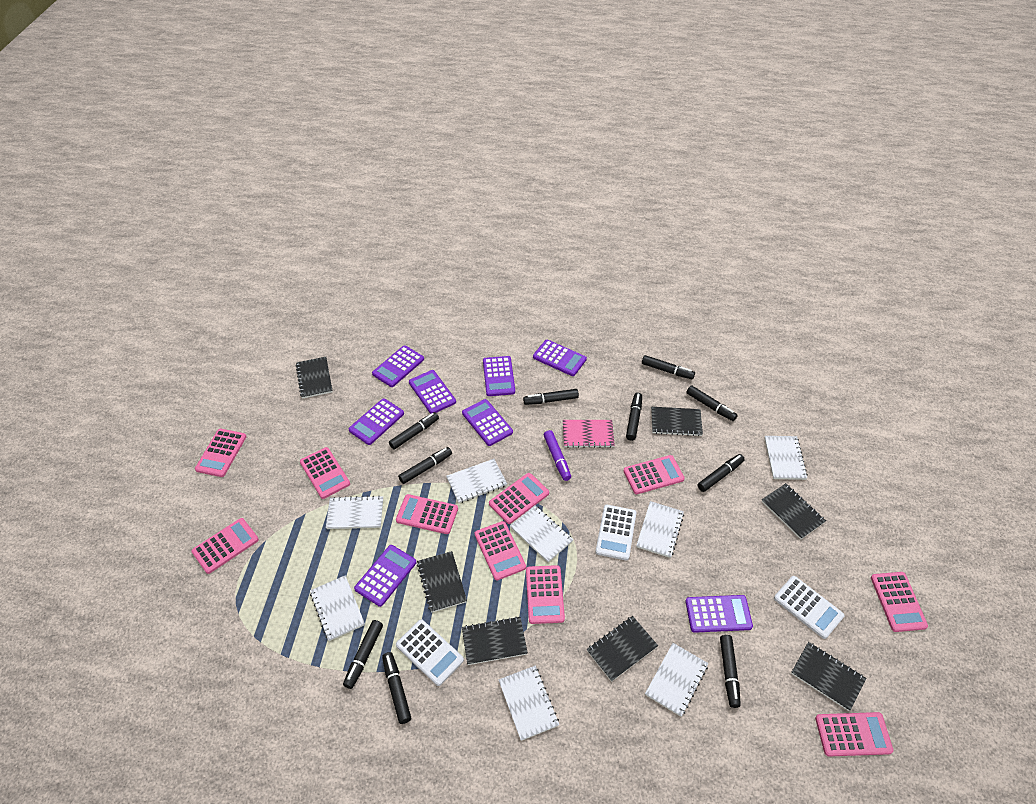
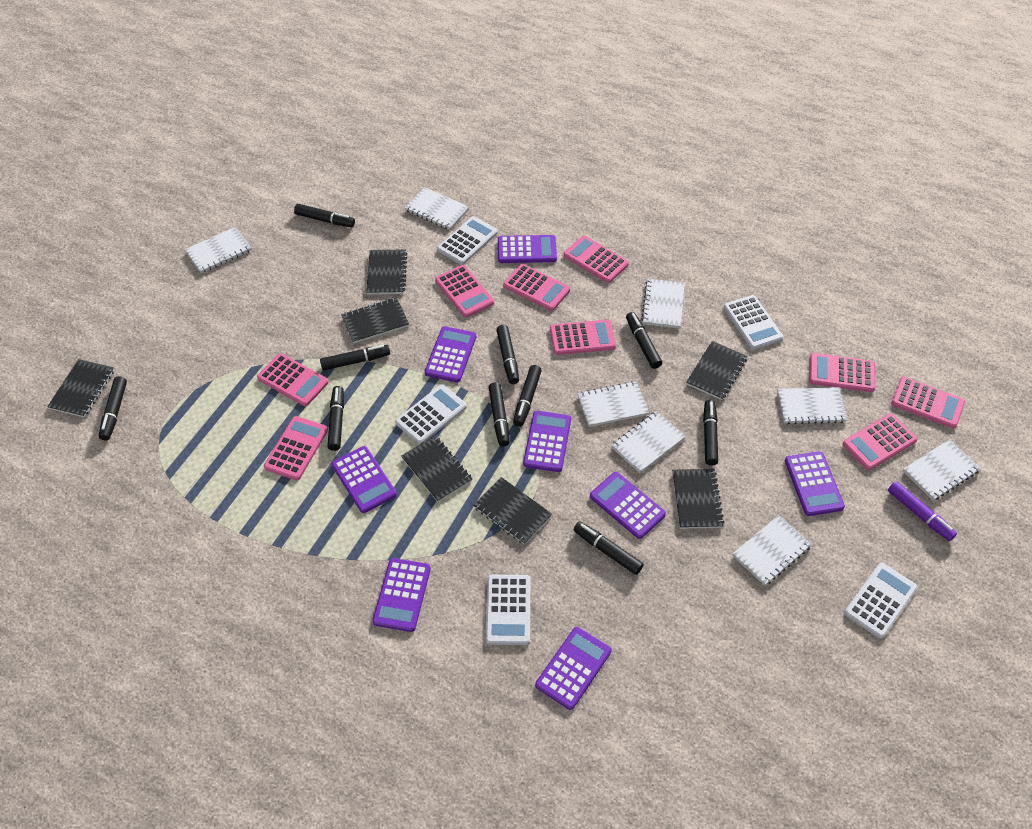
pink calculator: [191,518,259,574] [195,429,246,477] [300,447,350,499] [396,494,458,534] [475,521,526,580] [489,473,549,524] [526,565,565,624] [624,455,684,494] [815,712,893,757] [871,572,928,632] = 10 -> [257,353,329,406] [264,416,328,480] [435,265,494,318] [503,264,570,311] [550,319,616,355] [564,236,629,283] [809,353,876,392] [843,413,917,470] [891,377,965,428] = 9
pink notebook: [563,420,615,448] = 1 -> none = 0
white calculator: [396,619,464,686] [595,505,636,561] [774,576,844,639] = 3 -> [395,385,467,444] [437,216,498,265] [486,575,530,645] [724,295,784,350] [844,563,918,639] = 5

